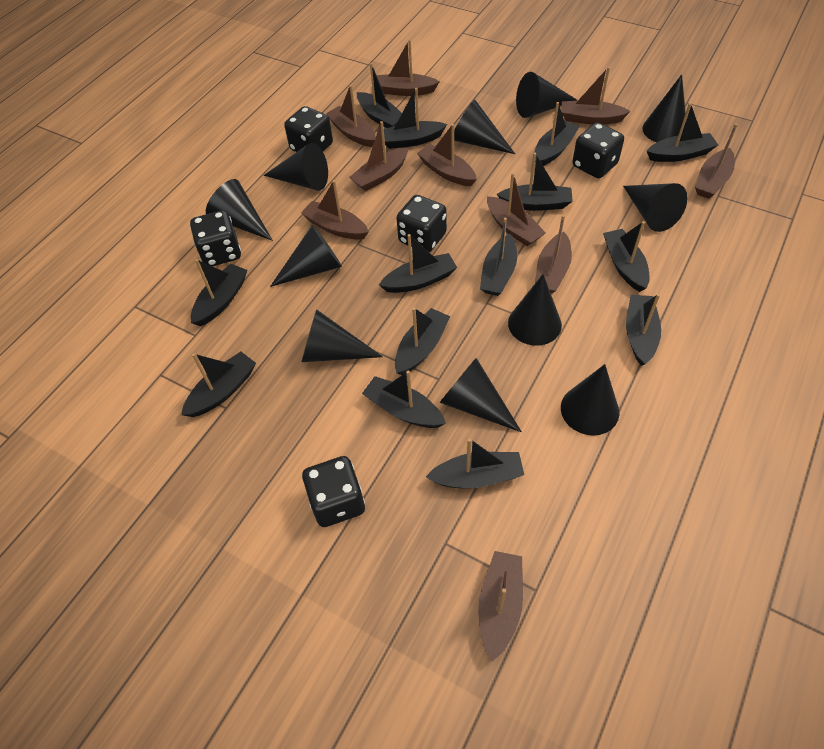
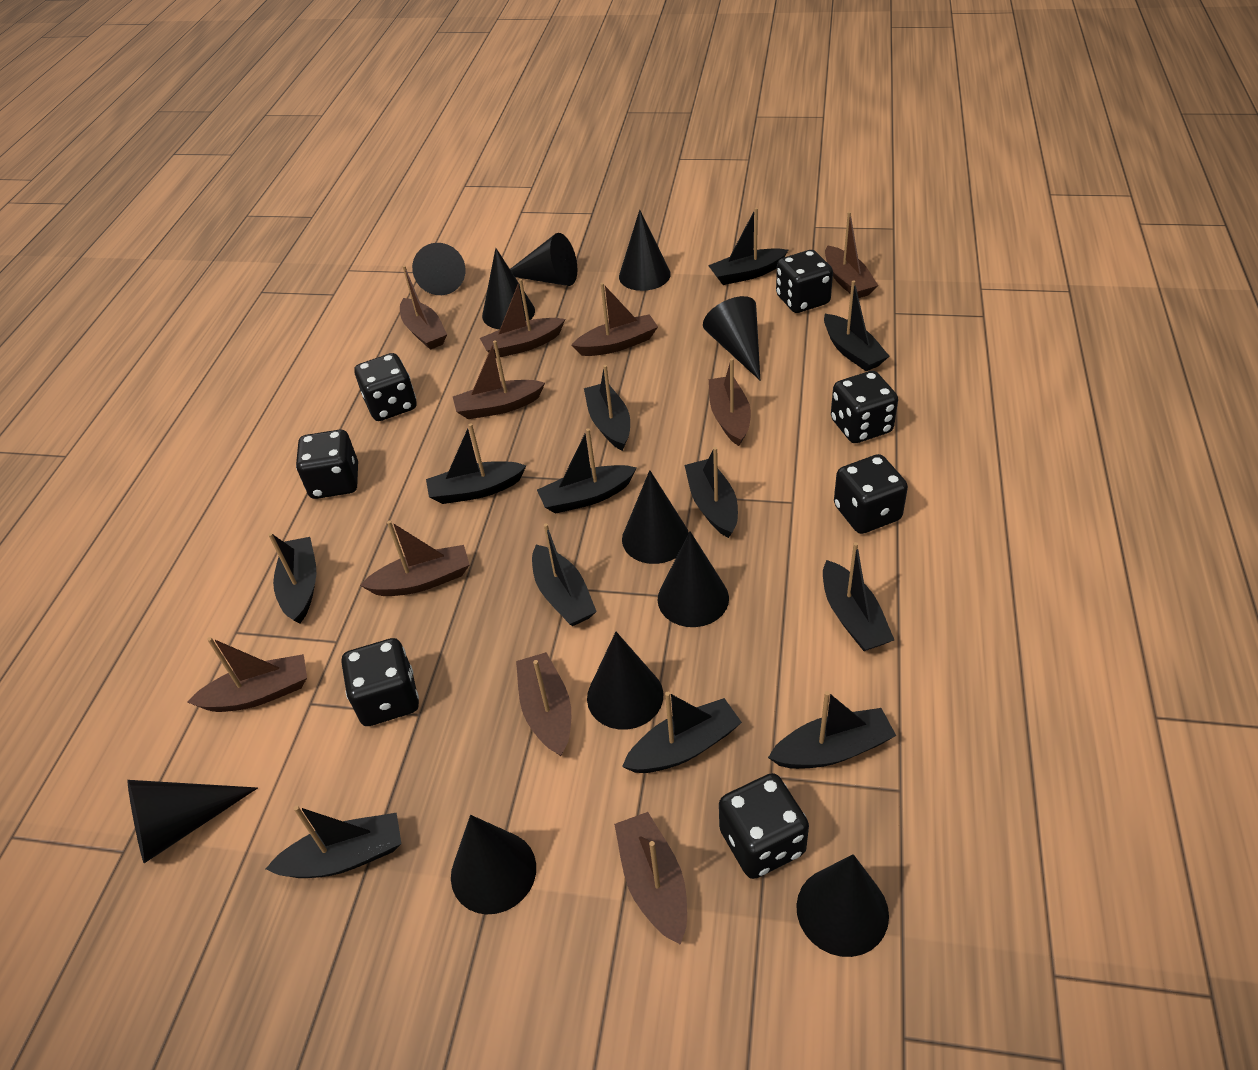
black boat: [181,352,256,417] [191,259,247,326] [357,63,402,128] [362,371,446,428] [379,234,457,293] [384,88,447,149] [395,308,450,375] [426,438,524,489] [480,218,517,296] [497,153,573,211] [534,102,580,166] [603,221,650,292] [626,294,661,366] [647,103,718,162] = 14 -> [266,806,401,878] [268,533,316,624] [426,423,527,504] [532,523,597,626] [537,428,637,514] [584,365,630,451] [622,692,742,773] [685,447,738,538] [708,208,788,285] [768,691,896,769] [823,542,894,651] [824,280,890,371] = 12
black dice: [190,210,241,267] [284,106,333,152] [302,456,365,527] [396,195,447,252] [572,123,624,178] = 5 -> [296,430,358,499] [342,638,419,726] [354,353,416,421] [719,773,809,879] [776,250,833,313] [831,371,898,443] [834,454,908,534] = 7

